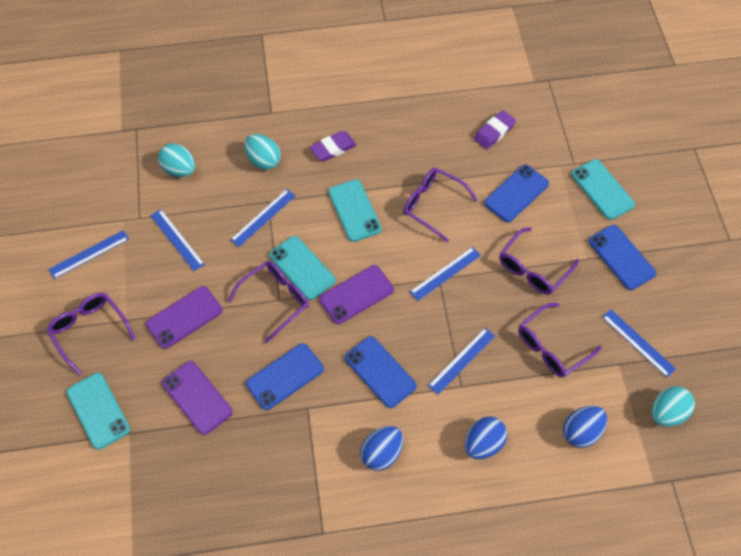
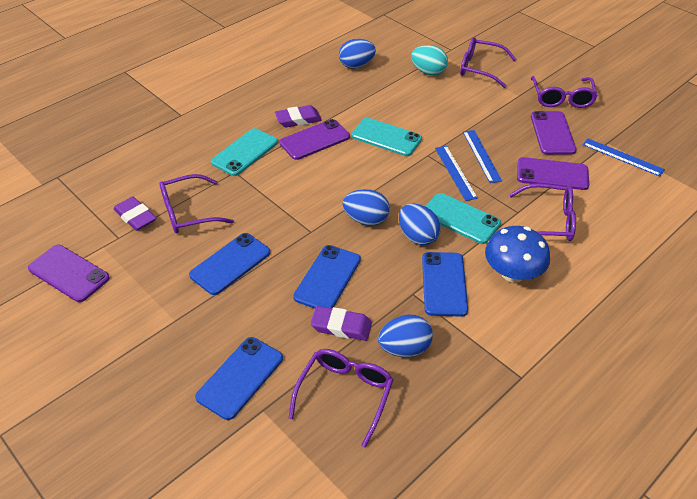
blue egg: [360,426,403,471] [465,417,507,459] [563,406,607,448] = 3 -> [339,39,376,68] [343,189,390,226] [378,315,433,357] [399,203,441,245] = 4
blue mushroom: none = 0 -> [485,226,550,283] = 1
blue ruler: [49,230,129,279] [150,209,205,271] [230,189,296,247] [410,247,481,301] [428,328,495,394] [602,309,676,377] = 6 -> [435,146,478,201] [463,130,502,183] [583,138,665,177] = 3
purple eraser: [310,131,356,161] [473,110,516,149] = 2 -> [113,197,156,231] [275,105,322,127] [311,306,372,341] = 3
purple phone: [146,286,222,349] [162,361,233,435] [319,265,394,324] = 3 -> [28,245,110,302] [279,119,350,160] [517,157,589,190] [531,111,577,155] = 4
turquoise egg: [158,143,195,177] [244,134,281,170] [651,386,695,427] = 3 -> [411,45,448,76] = 1
turquoise phone: [66,373,130,450] [269,236,336,300] [328,179,382,242] [571,159,635,220] = 4 -> [211,128,278,176] [351,118,422,156] [425,193,501,244] = 3

